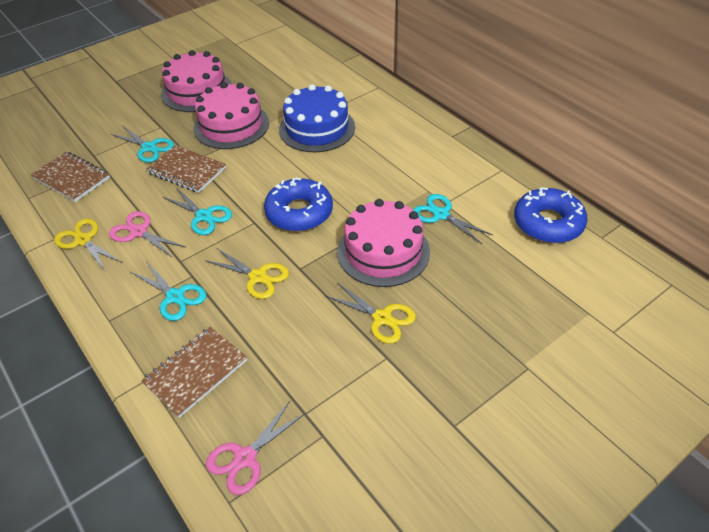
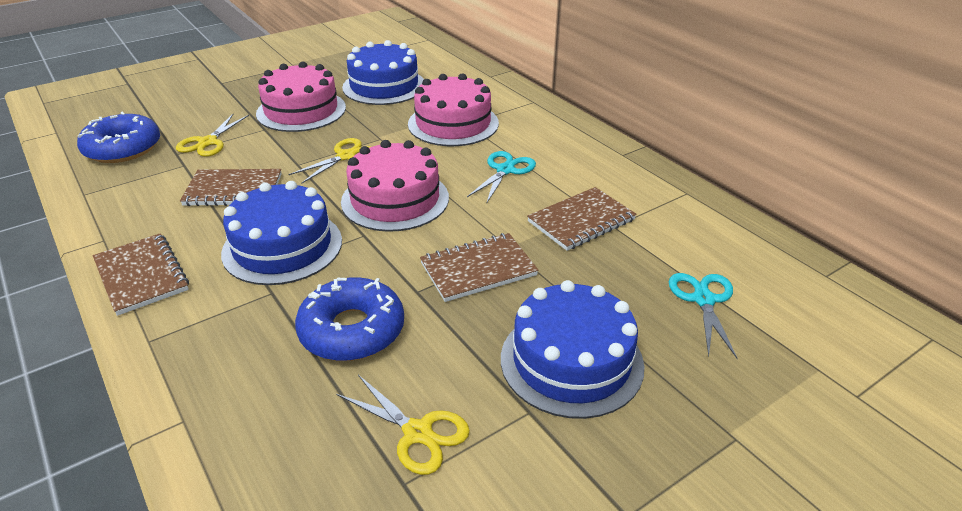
blue cake: [279,84,355,152] = 1 -> [221,181,342,285] [342,40,424,105] [501,280,644,419] = 3
brown notebook: [31,151,110,202] [141,327,247,418] [146,145,226,193] = 3 -> [93,233,189,316] [180,169,282,206] [420,233,538,302] [527,187,637,251] = 4
pink scissors: [109,211,185,258] [206,401,306,495] = 2 -> none = 0
turquoise scissors: [111,125,174,163] [131,261,206,321] [163,188,232,235] [413,194,493,245] = 4 -> [467,151,536,204] [669,273,738,359] = 2

